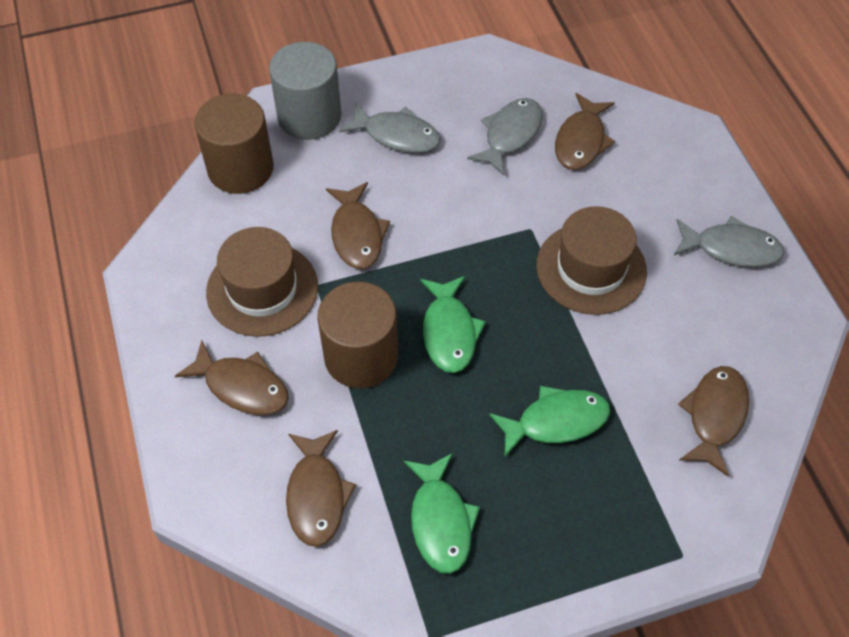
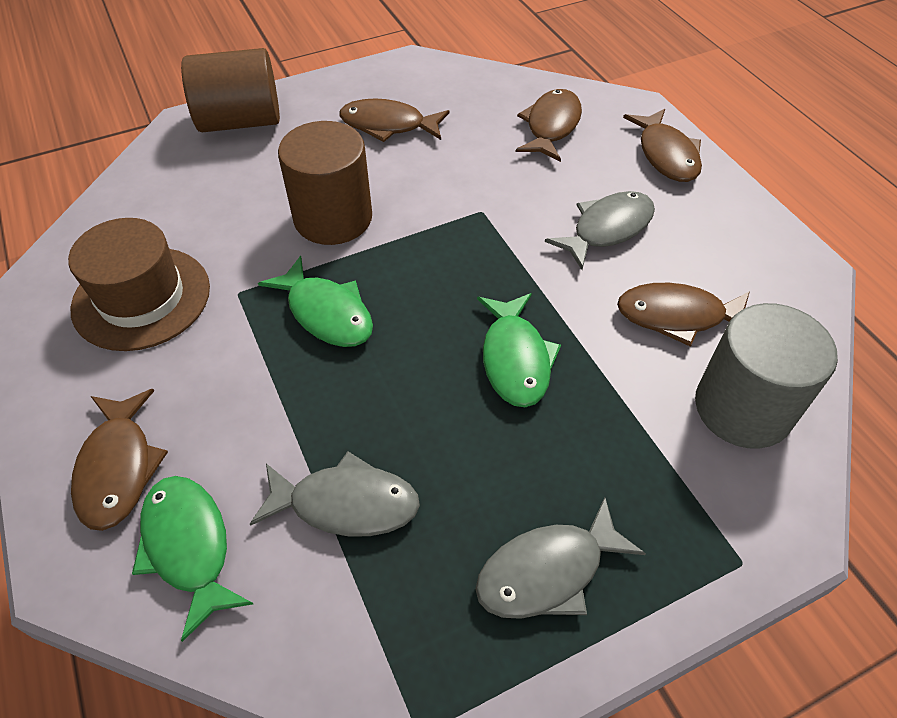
brown hat: [206,227,318,337] [536,206,647,315] = 2 -> [68,218,210,351] = 1

